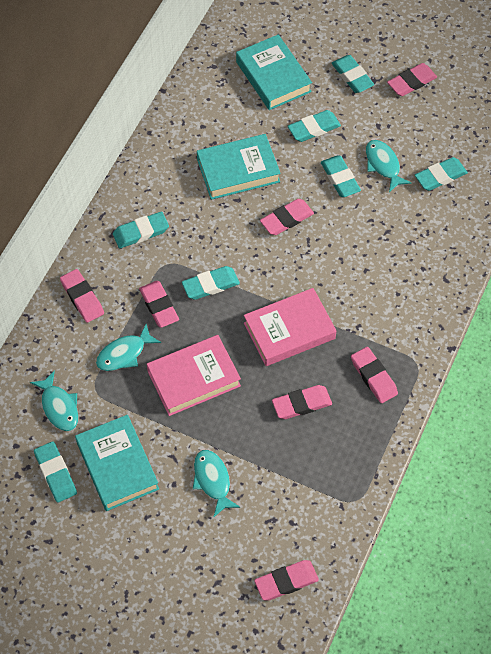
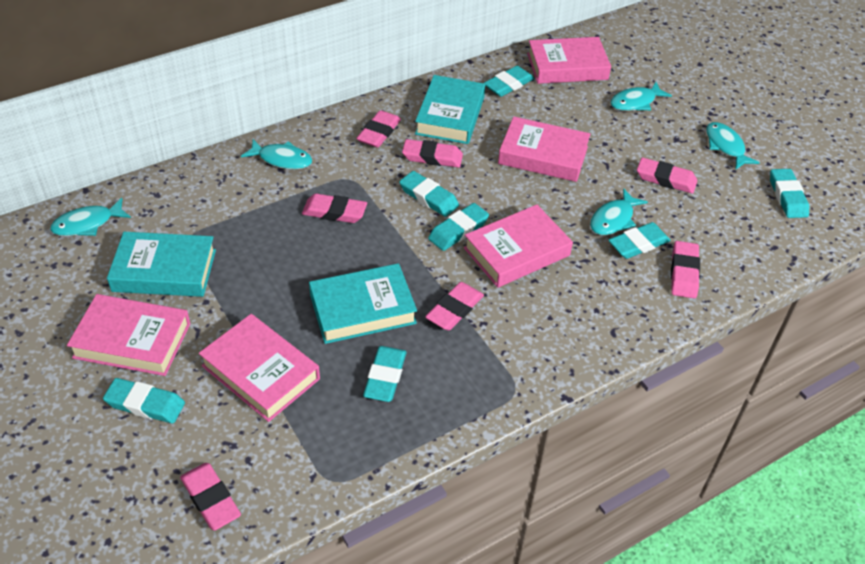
pink book: [147,335,241,416] [244,288,336,366] = 2 -> [67,294,190,376] [199,314,320,422] [464,205,573,288] [498,116,590,182] [527,37,611,84] = 5
turquoise fish: [30,370,78,431] [96,324,161,371] [193,450,240,517] [366,140,411,192] = 4 -> [50,198,131,236] [241,139,312,169] [590,188,648,235] [610,82,672,111] [706,122,760,170] = 5

